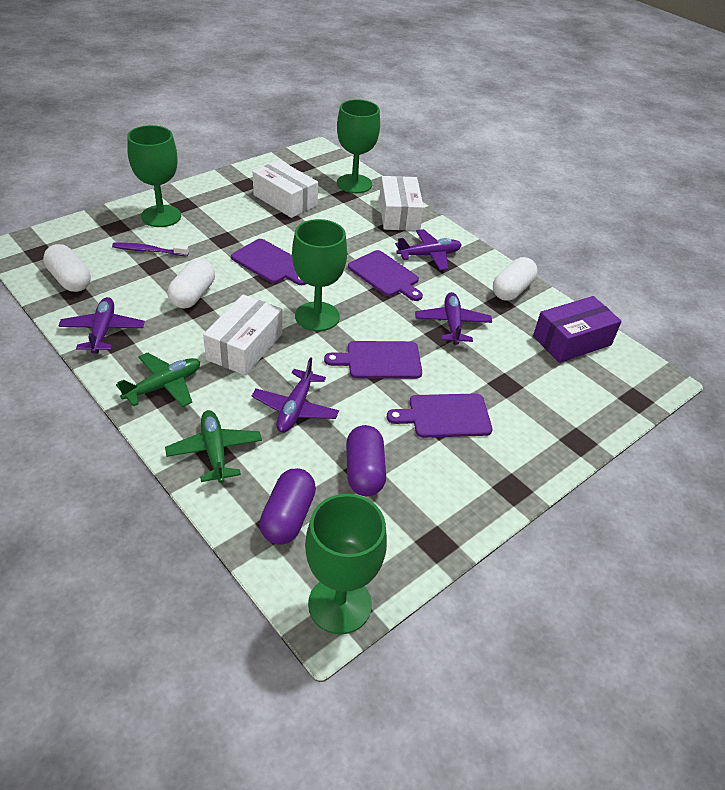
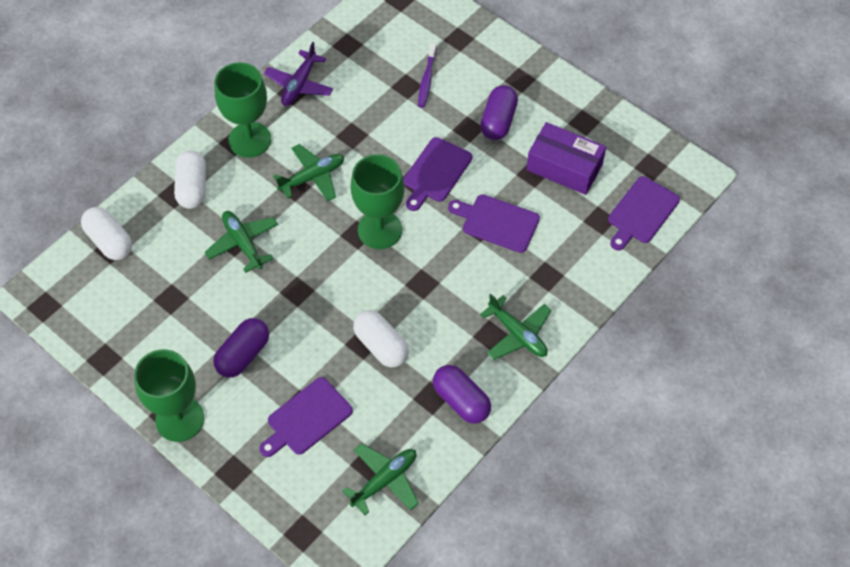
green goblet: [127,125,181,227] [292,219,347,331] [305,494,387,634] [337,99,380,193] = 4 -> [134,349,204,442] [214,62,271,158] [351,154,404,249] = 3
green plane: [116,352,200,407] [165,410,262,483] = 2 -> [205,211,278,273] [273,144,344,201] [342,443,419,515] [480,294,552,360] = 4
purple capsule: [259,468,316,545] [346,425,386,496] = 2 -> [213,318,269,378] [433,365,491,423] [480,85,518,140] = 3
purple plane: [59,297,145,354] [252,357,339,433] [395,229,462,270] [415,292,492,345] = 4 -> [264,42,333,106] = 1
white box: [203,295,282,376] [253,160,318,218] [379,176,424,231] = 3 -> none = 0

